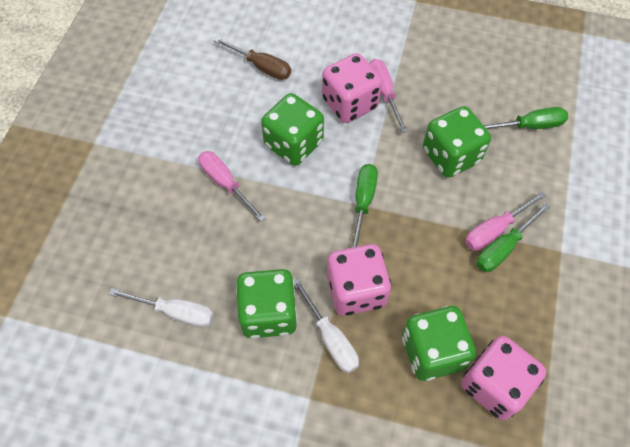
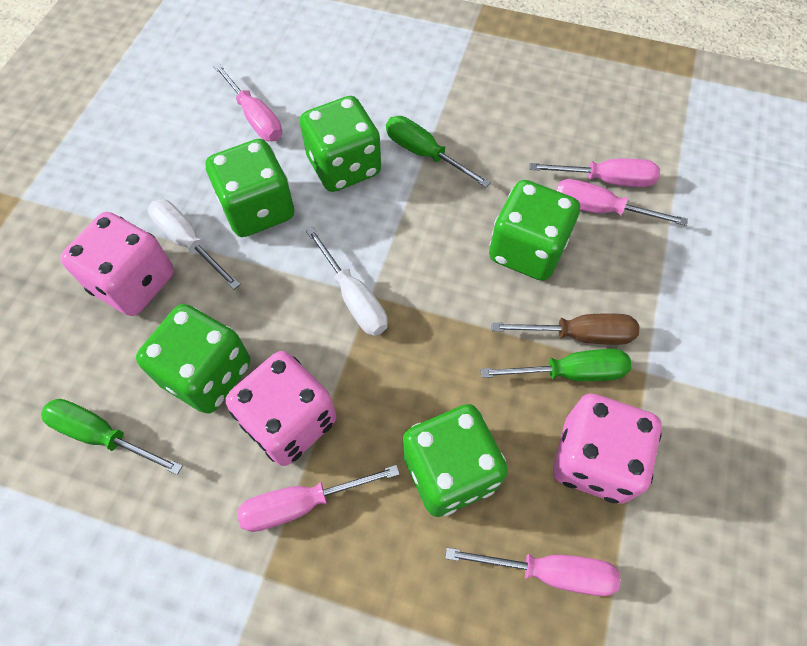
green dice: [236,269,298,339] [261,93,324,166] [402,306,476,381] [423,106,491,178] = 4 -> [136,304,250,414] [205,139,294,237] [300,96,381,192] [403,404,508,517] [489,180,580,281] = 5
pink screwdriver: [198,151,266,222] [369,59,408,133] [465,191,546,251] = 3 -> [213,63,282,141] [237,465,400,532] [445,548,620,596] [530,159,660,187] [556,179,688,226] = 5

